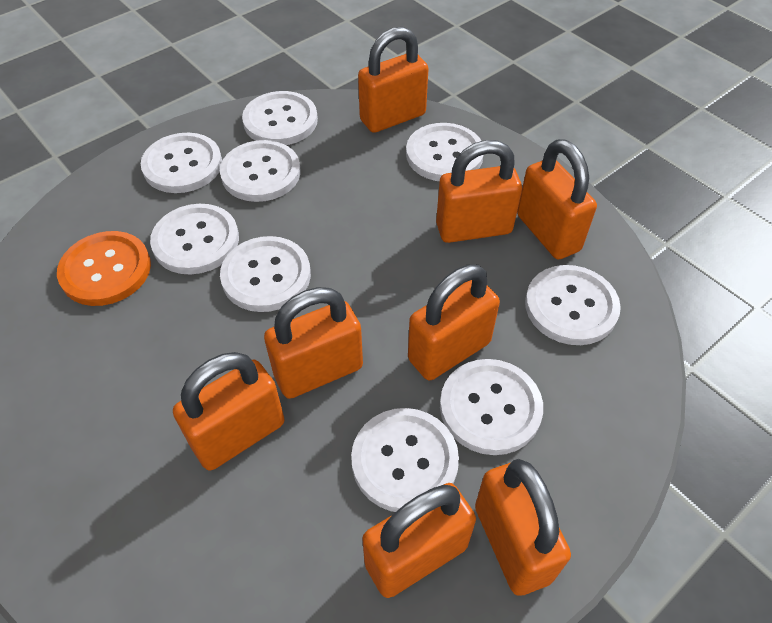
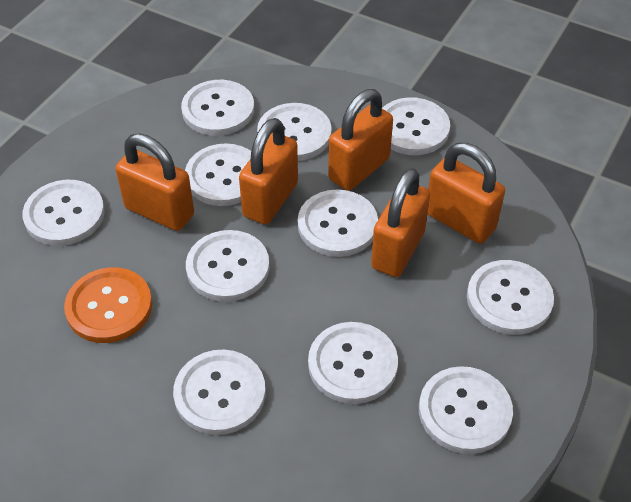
orange padlock: [173,352,285,471] [264,287,363,399] [358,27,429,133] [362,483,476,598] [408,264,500,380] [436,140,522,243] [475,459,571,596] [517,139,597,260] = 8 -> [115,134,194,231] [239,118,298,225] [328,89,393,191] [371,168,430,277] [428,143,505,243] = 5
white button: [141,133,222,193] [150,204,239,275] [220,140,300,202] [220,236,311,312] [242,91,318,145] [351,408,459,512] [406,123,483,181] [440,359,543,455] [525,265,621,345] = 9 -> [22,180,105,246] [173,350,266,435] [181,80,254,136] [185,143,251,206] [186,230,269,302] [257,103,332,161] [298,189,378,257] [308,322,398,404] [382,97,450,155] [419,366,513,454] [467,260,554,335] = 11

